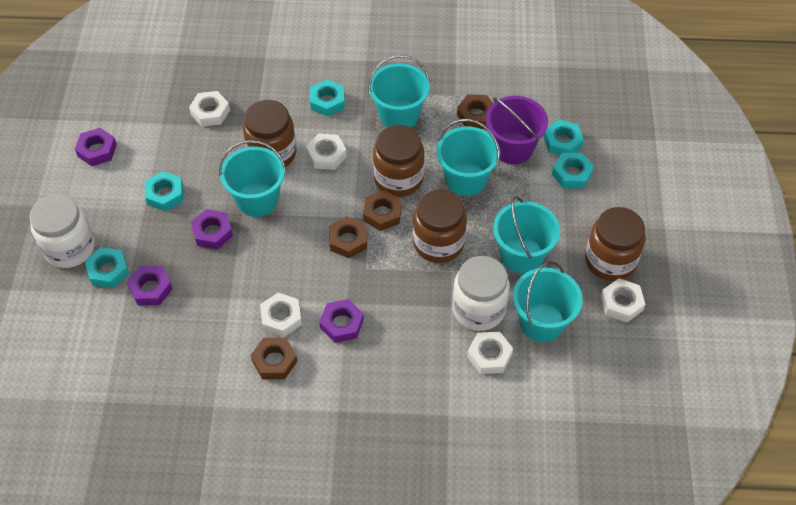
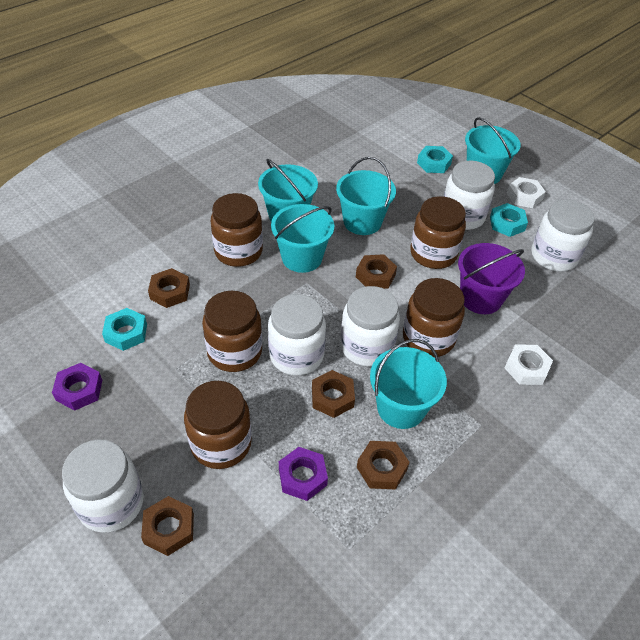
brown jar: [243,100,296,167] [373,125,425,197] [413,189,467,263] [585,207,645,281] = 4 -> [184,381,252,469] [202,291,262,372] [211,193,263,267] [403,278,465,357] [410,196,466,269] = 5
brown nut: [251,338,297,379] [329,216,367,258] [363,190,402,231] [457,94,493,129] = 4 -> [141,496,194,556] [148,268,190,308] [312,370,355,418] [356,254,397,289] [357,441,410,489] = 5
purple nut: [75,128,117,166] [127,266,173,305] [191,209,233,249] [319,299,364,343] = 4 -> [52,363,102,411] [279,447,328,501] = 2
turquoise nut: [85,247,129,288] [145,171,183,212] [310,79,345,116] [543,119,584,155] [552,153,594,188] = 5 -> [102,308,147,351] [417,146,453,173] [490,203,528,237] = 3
white jar: [30,194,95,268] [452,256,510,331] = 2 -> [62,439,144,533] [268,294,326,376] [340,286,400,366] [444,160,495,230] [531,199,595,272] = 5
white nut: [189,91,230,127] [260,293,302,337] [306,133,347,170] [467,332,513,374] [601,278,645,322] = 5 -> [505,345,553,385] [507,177,546,208] = 2

